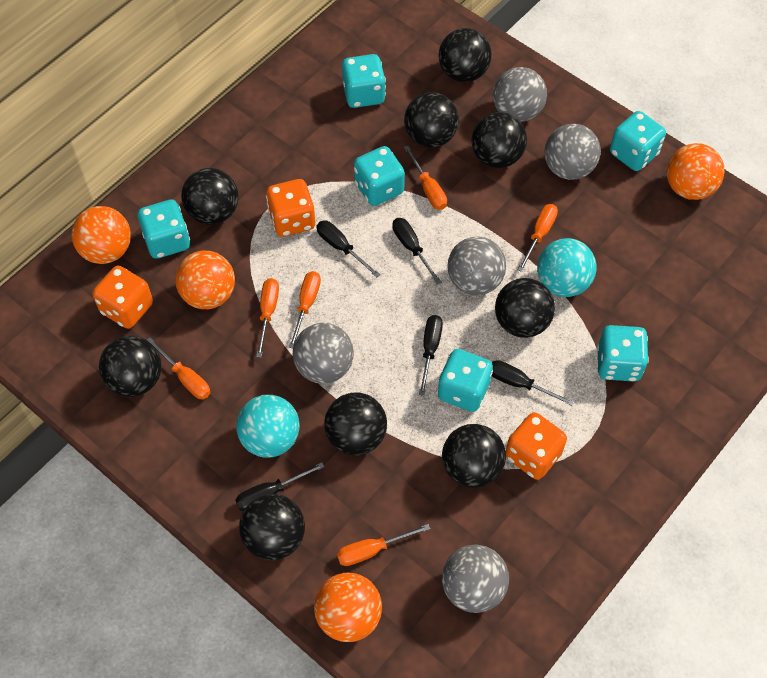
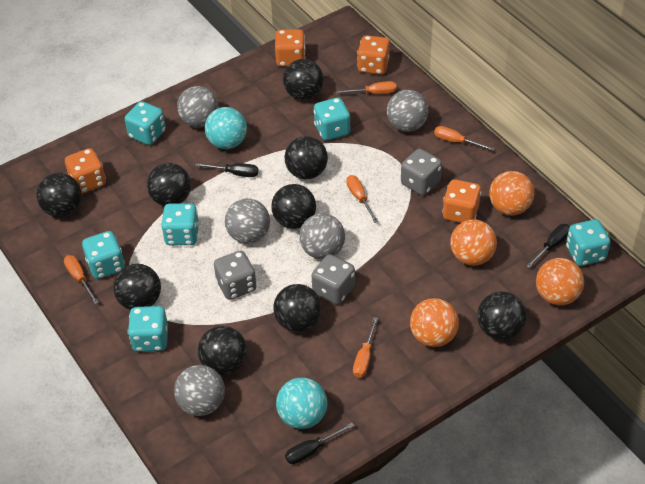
black screwdriver: [235,462,324,511] [316,221,380,278] [392,218,442,285] [419,315,443,396] [492,360,574,406] = 5 -> [195,163,259,177] [285,422,354,464] [526,224,570,268] = 3
grey dice: none = 0 -> [214,251,256,300] [312,254,355,304] [401,149,442,195] = 3
orange dice: [92,266,153,329] [266,179,315,237] [506,412,567,480] = 3 -> [65,148,106,194] [275,29,306,67] [357,35,390,75] [442,179,481,223] = 4
orange screwdriver: [147,337,210,399] [256,278,279,358] [289,271,321,348] [337,524,430,566] [404,146,447,210] [518,204,558,272] = 6 -> [64,255,99,304] [336,81,397,94] [346,175,378,223] [353,317,378,378] [434,126,495,151] = 5

